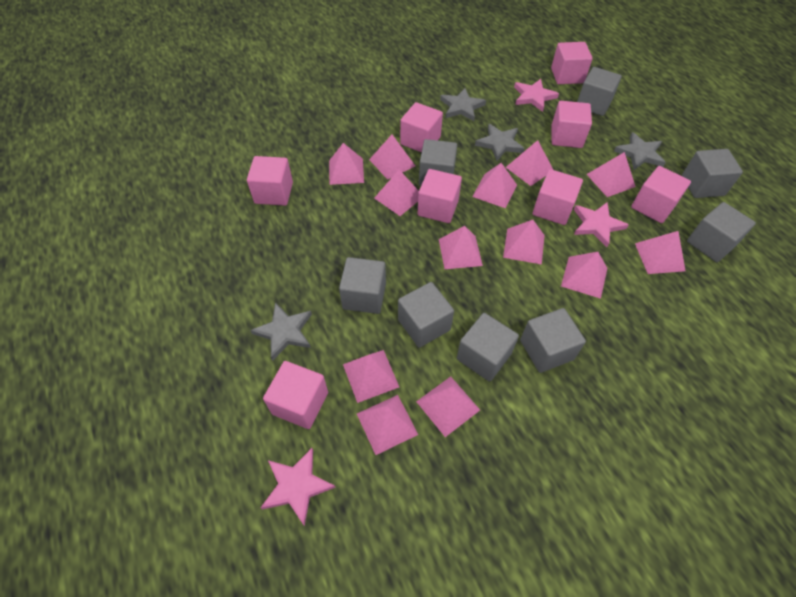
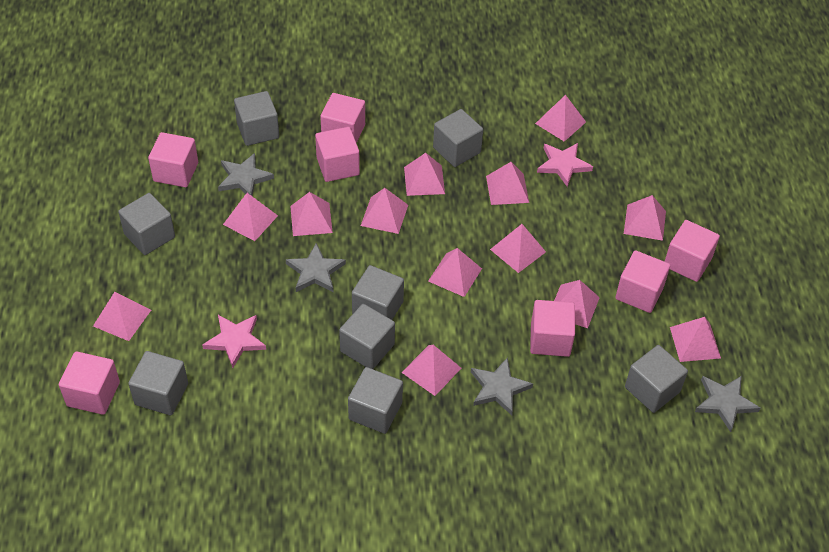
pink cube: [247,156,293,206] [263,361,328,429] [400,102,443,153] [418,169,462,223] [533,169,583,225] [551,42,593,84] [551,101,592,148] [631,166,691,223] = 8 -> [59,351,120,415] [148,132,198,187] [315,127,360,182] [320,93,365,143] [530,300,575,357] [615,250,670,313] [664,220,720,282] = 7
pink star: [260,448,336,526] [514,79,559,112] [574,202,629,247] = 3 -> [202,315,266,368] [537,143,593,187] = 2

